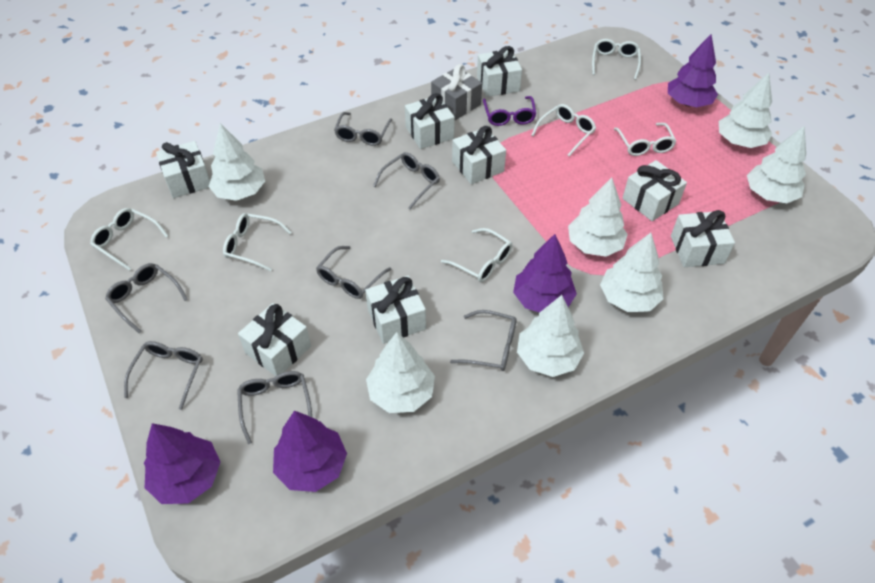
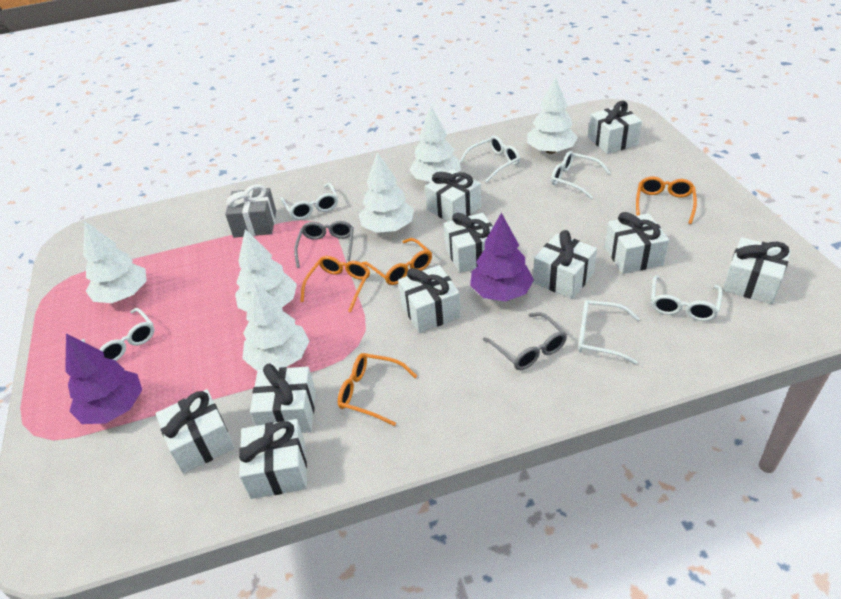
grey glasses: [105,263,188,334] [124,341,203,410] [237,371,312,444] [316,246,391,299] [334,112,392,146] [373,152,440,210] [450,310,517,371] = 7 -> [294,221,354,268] [483,312,567,370] = 2
orange glasses: none = 0 -> [300,256,370,313] [338,353,417,426] [362,238,432,285] [636,177,697,224] = 4
purple glasses: [483,96,536,126] = 1 -> none = 0
purple tree: [144,423,221,504] [273,410,347,492] [513,234,577,313] [668,34,718,107] = 4 -> [65,333,142,424] [470,213,534,301] = 2
white gift: [156,141,210,198] [238,303,311,376] [365,276,426,344] [405,93,455,149] [452,126,506,184] [477,46,522,97] [623,160,687,221] [671,210,735,267] = 8 -> [156,389,235,474] [239,419,307,499] [250,363,316,433] [398,265,461,333] [425,169,481,222] [444,213,493,273] [533,230,597,299] [588,101,642,154] [605,212,669,274] [723,237,791,304] = 10
white tree: [208,123,265,201] [366,332,435,413] [517,295,584,377] [568,177,628,257] [600,233,664,312] [719,73,772,148] [747,126,806,203] = 7 -> [83,221,146,303] [235,229,297,312] [242,281,309,371] [359,152,414,233] [409,106,461,182] [527,77,578,154] = 6

